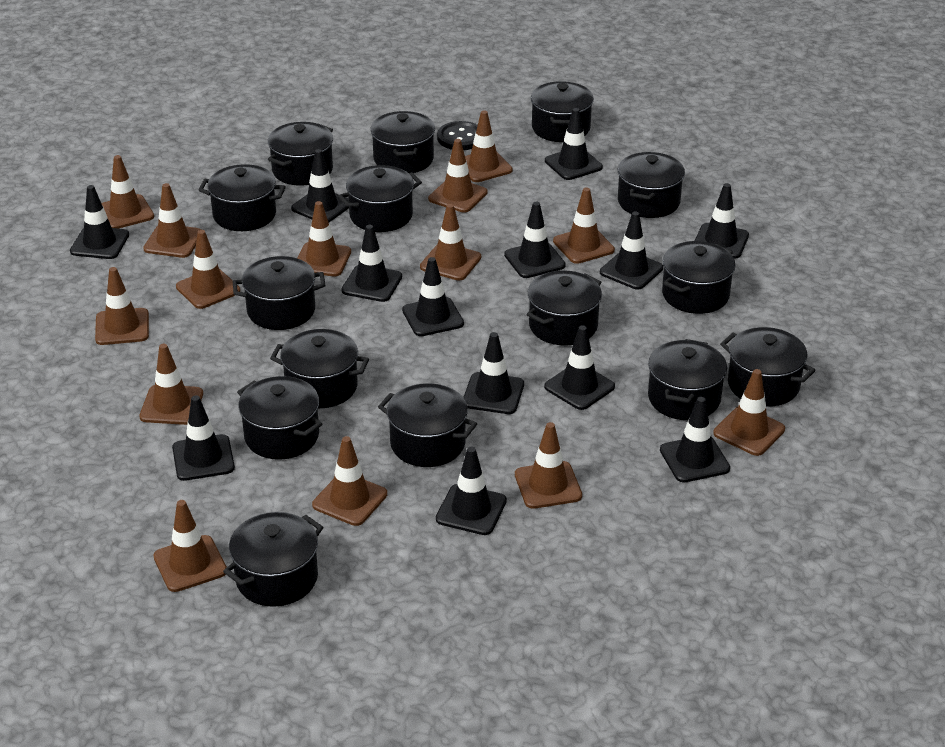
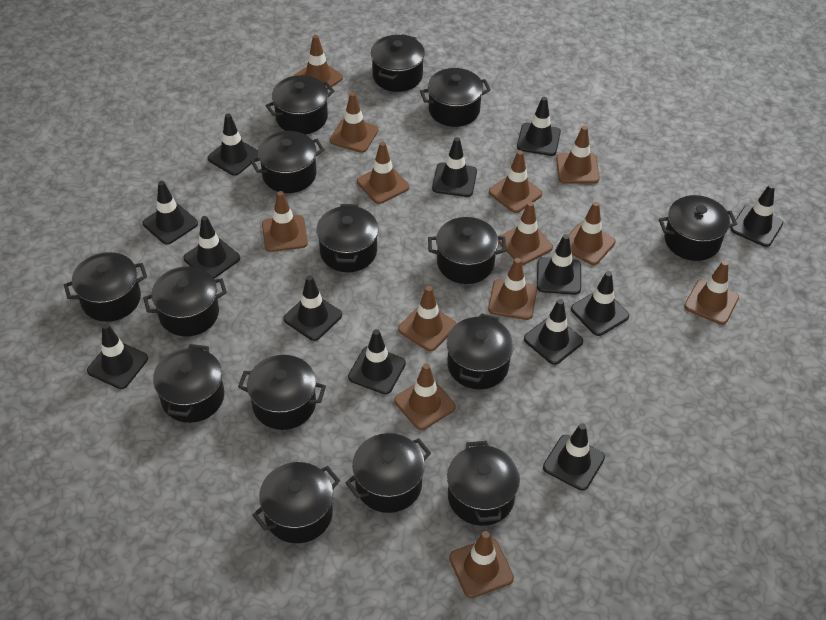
black button: [437,121,478,150] = 1 -> none = 0
brown traffic cone: [95,267,149,345] [101,155,154,229] [139,344,203,425] [143,183,201,258] [153,500,227,592] [176,230,240,309] [297,201,351,276] [312,436,387,526] [420,204,481,281] [428,139,488,213] [465,110,513,182] [515,422,582,509] [553,187,615,264] [713,369,785,456] = 14 -> [262,191,308,252] [294,35,343,90] [330,92,378,153] [357,142,409,204] [394,363,456,430] [398,286,457,351] [449,531,514,598] [488,258,537,320] [489,150,542,213] [498,201,553,265] [556,126,600,184] [569,201,616,265] [684,260,739,325] = 13

